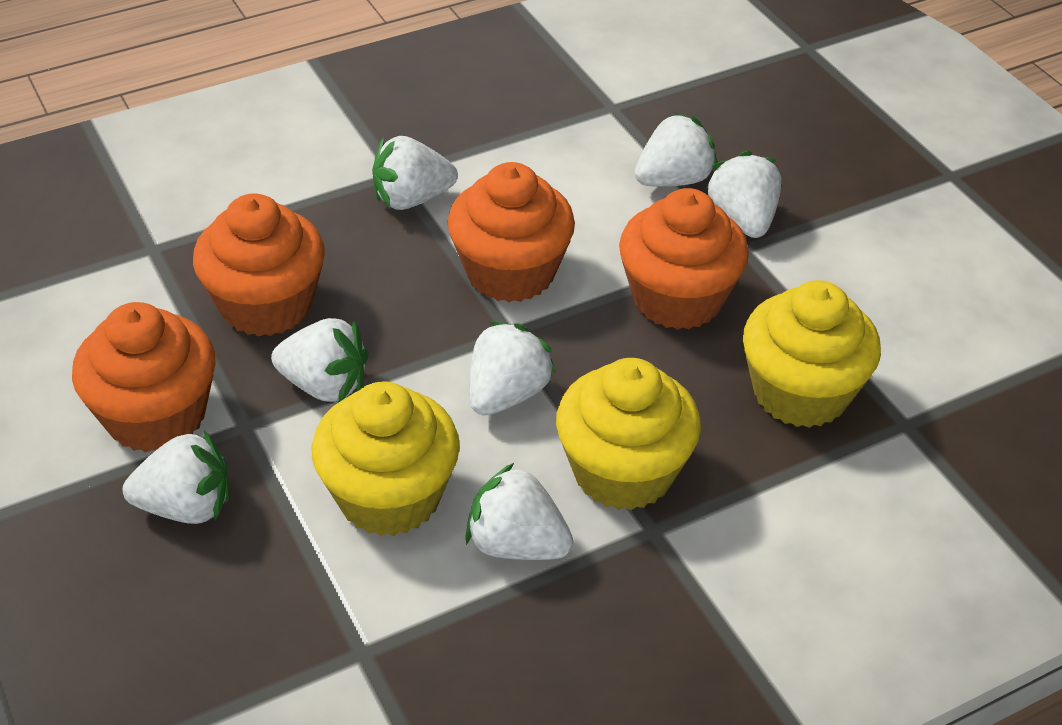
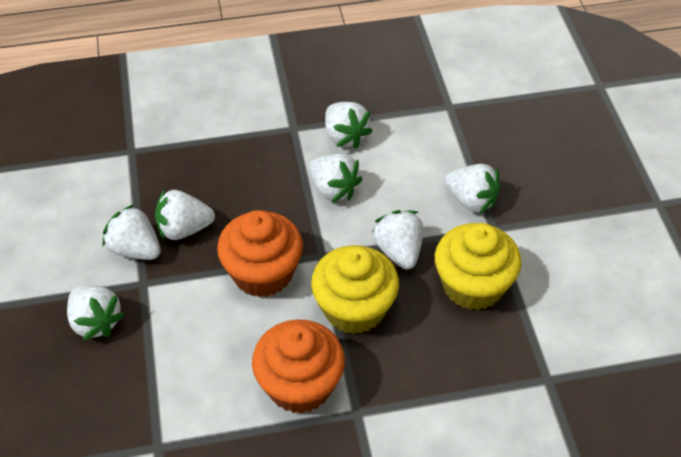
orange cupcake: [72,302,216,453] [193,193,325,337] [448,162,575,302] [619,188,749,330] = 4 -> [217,210,303,297] [252,320,345,413] = 2
yellow cupcake: [312,381,460,536] [556,358,701,510] [743,280,881,428] = 3 -> [311,245,399,334] [435,223,521,310] = 2

